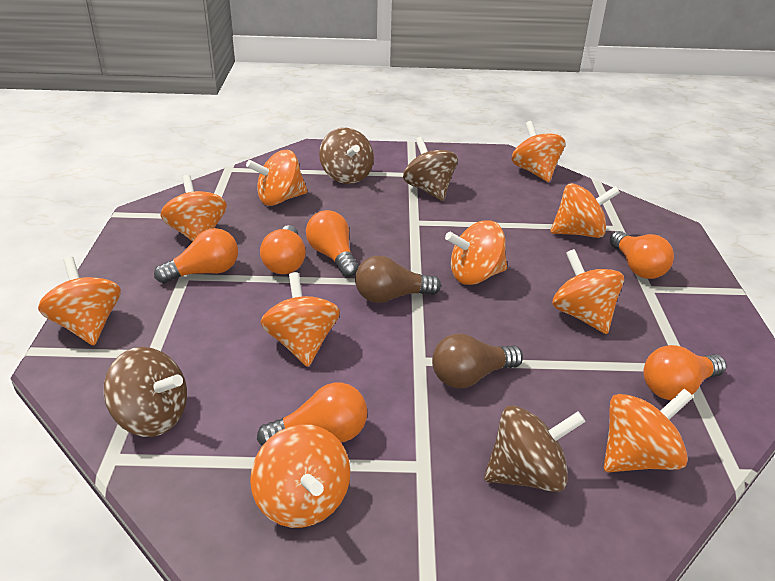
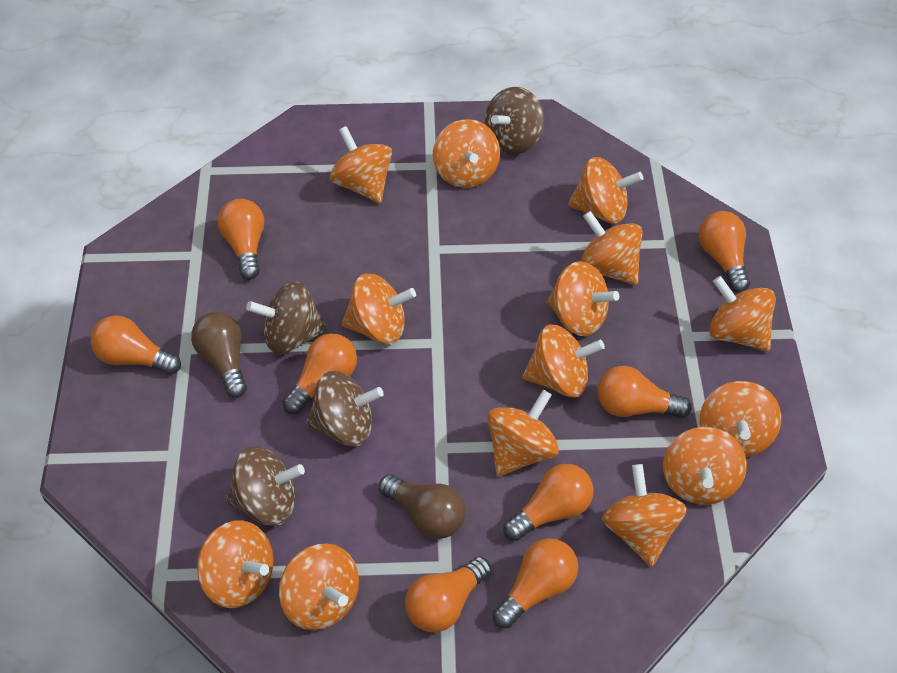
orange light bulb: [154,228,238,284] [257,383,367,446] [260,225,306,274] [306,210,359,277] [610,231,674,279] [644,345,726,400] = 6 -> [91,315,181,375] [218,199,264,280] [282,334,357,414] [405,556,492,633] [493,538,578,628] [504,464,594,541] [597,366,692,418] [699,211,750,293] = 8
orange spinning top: [38,257,121,345] [160,175,227,242] [246,150,308,206] [250,424,351,528] [260,272,340,367] [445,220,507,285] [511,121,565,182] [550,183,620,238] [552,249,624,334] [604,389,693,472] = 10 -> [197,520,273,608] [279,544,359,630] [330,126,392,204] [342,273,416,344] [433,119,500,188] [487,390,559,476] [522,325,605,397] [547,261,619,336] [568,157,643,223] [581,211,643,285] [602,464,687,567] [663,427,747,505] [700,381,782,457] [709,276,776,352] = 14

